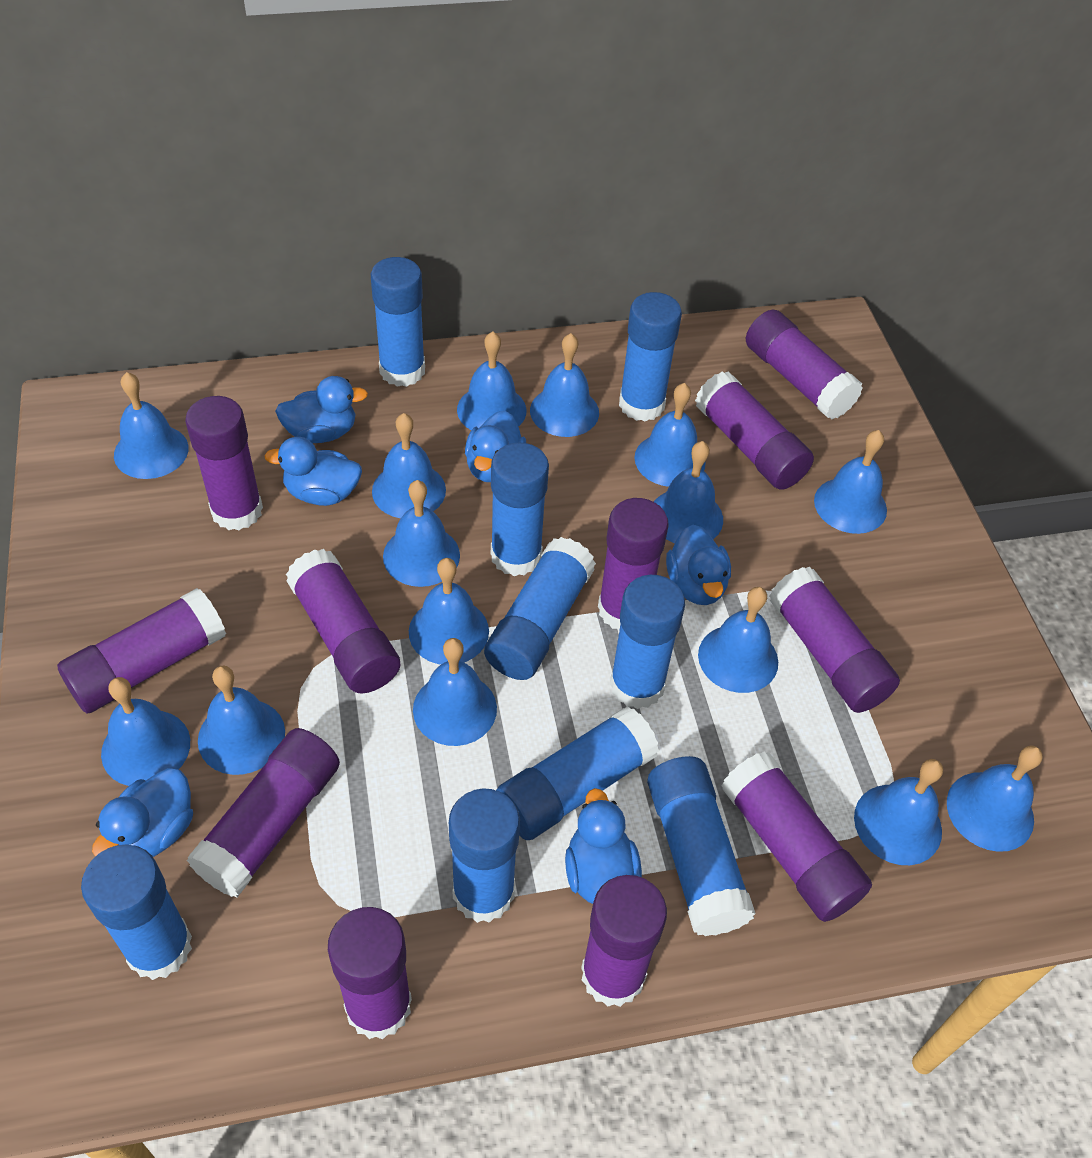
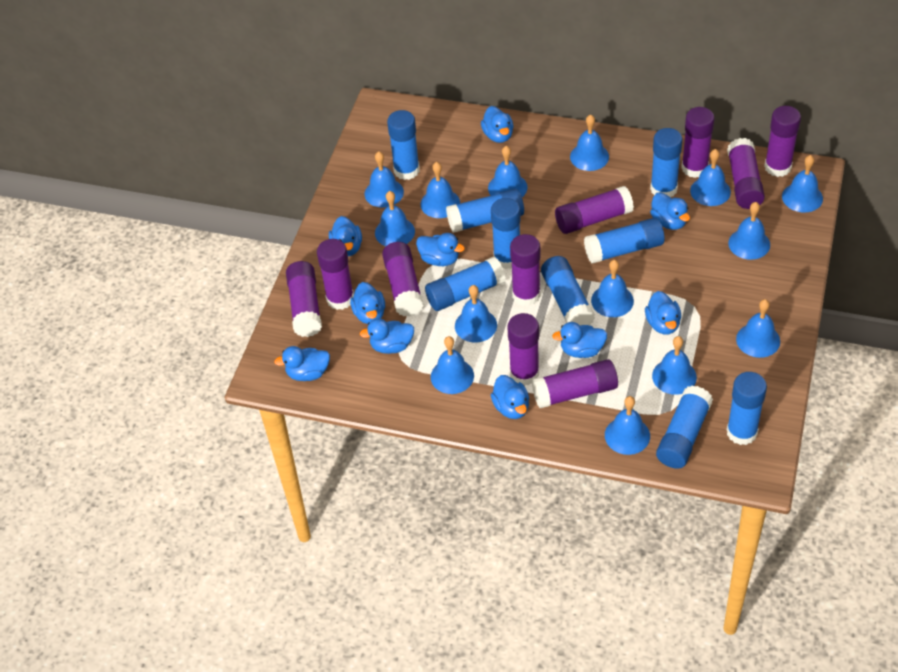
blue bell: [101,677,190,786] [114,372,188,479] [198,666,285,775] [372,413,446,518] [383,480,460,587] [409,558,489,665] [413,638,497,746] [457,331,526,430] [530,333,599,437] [634,383,706,487] [654,441,723,543] [698,587,778,693] [814,430,887,534] [854,759,943,865] [947,746,1043,852] = 15 -> [365,151,404,208] [375,191,415,246] [420,162,460,218] [431,336,474,394] [455,285,497,343] [488,146,528,197] [570,114,609,171] [591,260,634,317] [605,396,650,455] [652,336,697,395] [690,149,731,206] [728,202,770,260] [736,299,780,358] [782,155,823,213] = 14
blue duck: [92,768,193,857] [264,437,362,506] [275,376,368,443] [465,411,526,482] [565,788,642,904] [666,525,731,605] = 6 -> [274,346,330,381] [329,216,362,256] [350,282,385,324] [360,318,414,354] [416,233,465,266] [481,106,513,143] [491,375,529,419] [552,322,607,358] [645,291,681,334] [650,192,690,230] = 10
purple glue stick: [57,588,226,714] [185,396,263,530] [187,728,340,897] [286,549,400,693] [328,907,412,1040] [581,875,667,1007] [598,498,669,630] [695,371,814,490] [721,751,872,922] [746,310,863,419] [769,567,900,713] = 11 -> [286,261,322,337] [317,239,354,310] [382,242,424,316] [507,313,539,385] [510,234,541,306] [532,359,618,408] [555,186,634,234] [681,107,714,178] [727,138,765,209] [764,106,801,177] = 10

